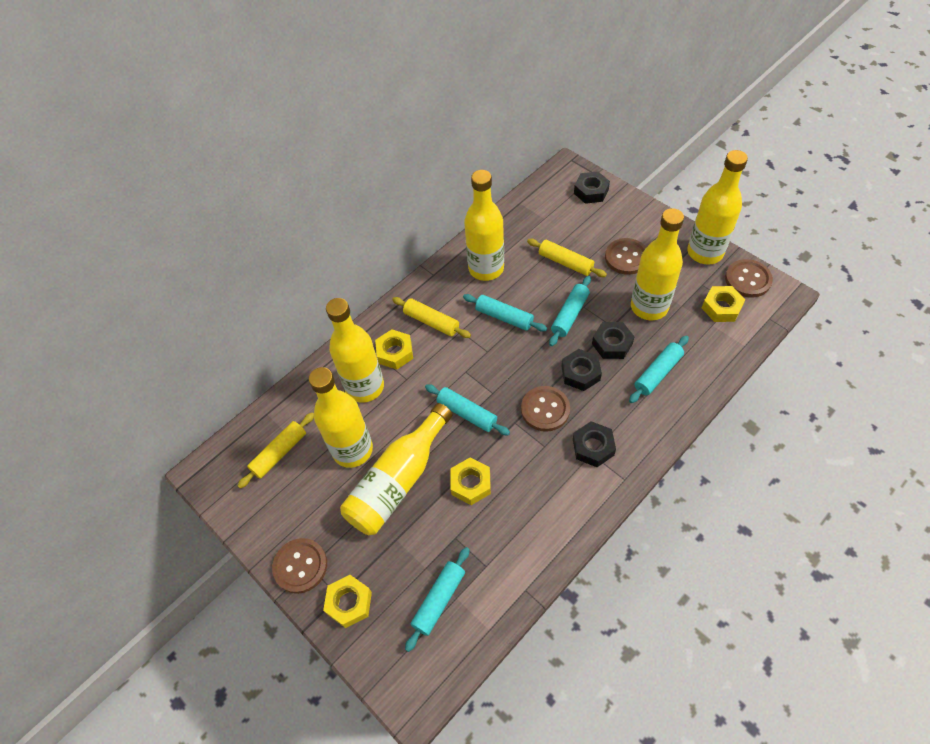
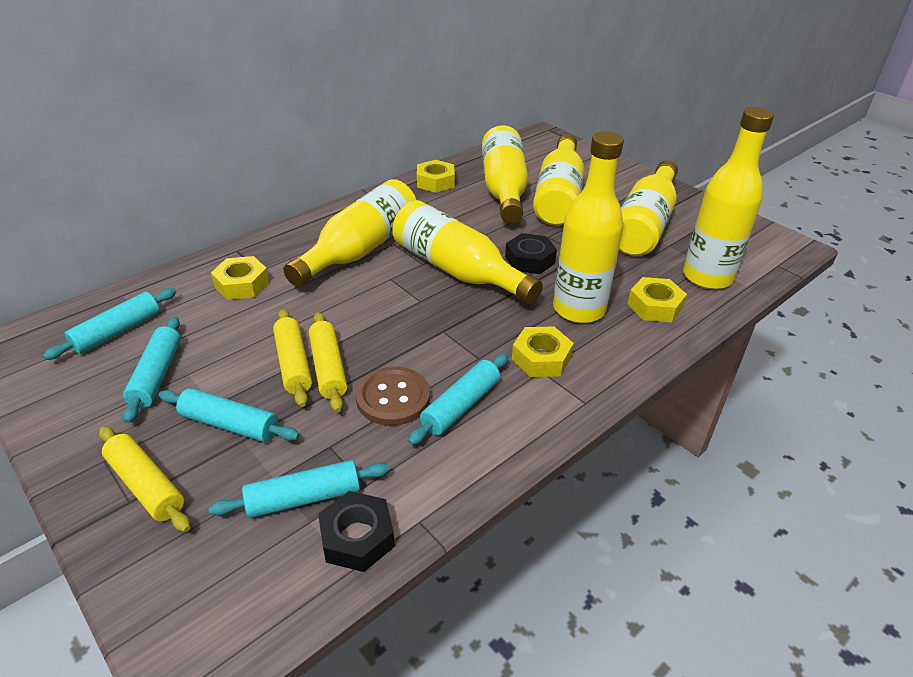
black nut: [562,349,602,391] [573,421,616,467] [574,171,610,204] [592,322,635,359] = 4 -> [318,491,395,572] [505,233,557,274] = 2
brown button: [272,538,327,594] [521,386,570,432] [605,238,646,275] [725,259,773,298] = 4 -> [356,367,430,426] = 1
yellow bottle: [309,367,373,468] [326,298,384,403] [340,403,453,535] [464,170,504,281] [631,208,684,320] [687,150,748,265] = 6 -> [283,179,416,287] [392,200,543,304] [482,125,529,223] [533,134,584,226] [553,132,624,323] [619,160,678,256] [683,107,774,290] = 7

